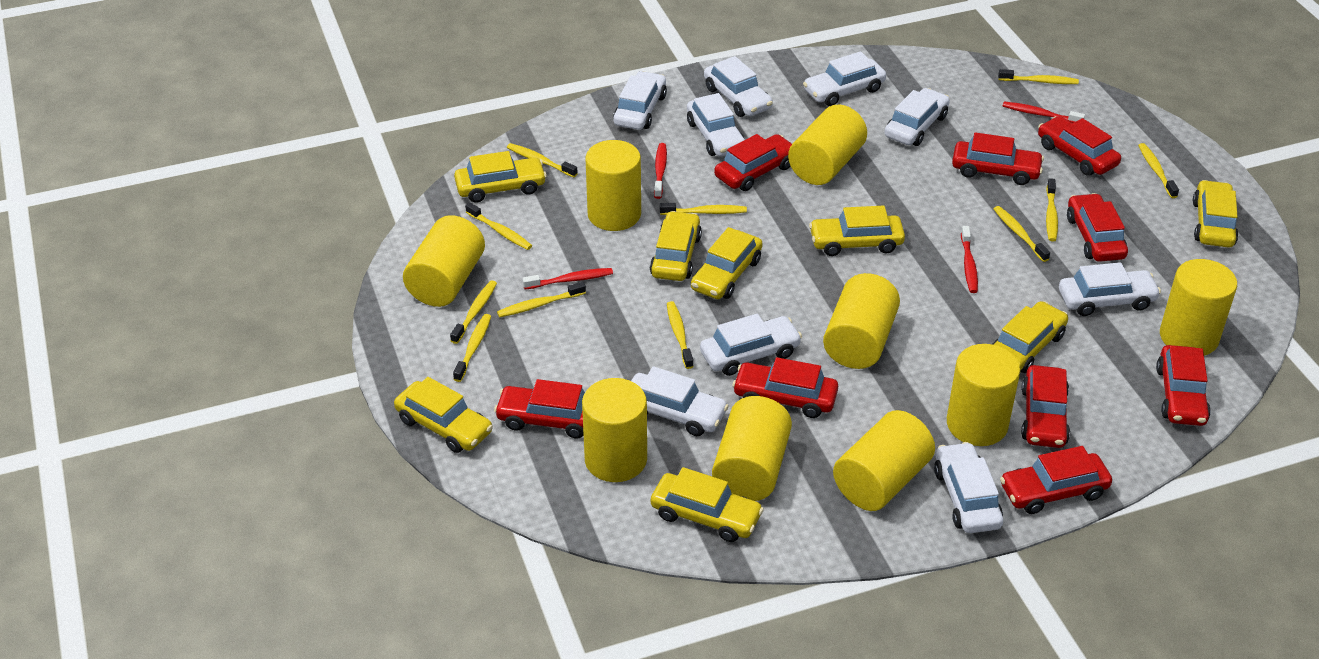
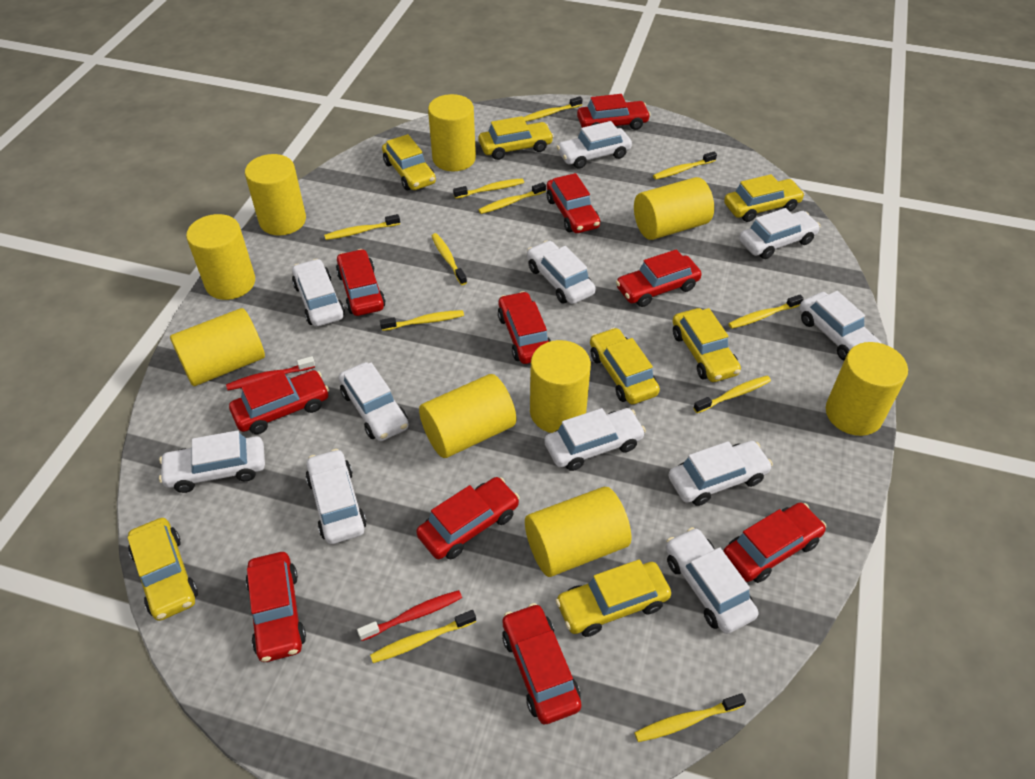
red car: [494,379,585,439] [714,134,792,191] [732,357,838,418] [952,132,1044,185] [1000,446,1112,514] [1021,365,1070,448] [1038,116,1121,176] [1067,193,1128,262] [1156,345,1211,426] = 9 -> [229,370,329,434] [246,552,306,662] [336,249,386,316] [416,477,520,559] [498,291,551,364] [502,603,582,724] [547,173,600,233] [577,94,651,130] [616,249,702,307] [723,503,826,583] = 10
red toothbrush: [522,268,613,289] [654,143,667,199] [961,226,978,293] [1002,102,1085,123] = 4 -> [226,356,315,391] [357,590,462,641] = 2
white car: [613,71,667,130] [631,366,729,436] [687,93,745,156] [700,314,802,376] [704,56,773,117] [803,51,886,106] [885,88,950,146] [934,442,1003,533] [1059,262,1161,316] = 9 -> [159,430,265,493] [292,259,345,327] [306,449,367,544] [339,362,409,441] [527,240,596,304] [544,408,646,471] [557,121,632,169] [666,527,758,634] [668,441,773,506] [739,208,821,259] [799,291,882,360] = 11
yellow car: [394,377,493,453] [454,151,547,203] [650,211,702,281] [651,467,764,542] [691,227,763,299] [809,205,905,256] [992,301,1068,373] [1193,180,1239,247] = 8 -> [128,518,198,621] [382,134,436,190] [479,116,554,160] [555,559,671,637] [590,327,660,404] [673,308,741,382] [724,174,805,222] = 7

